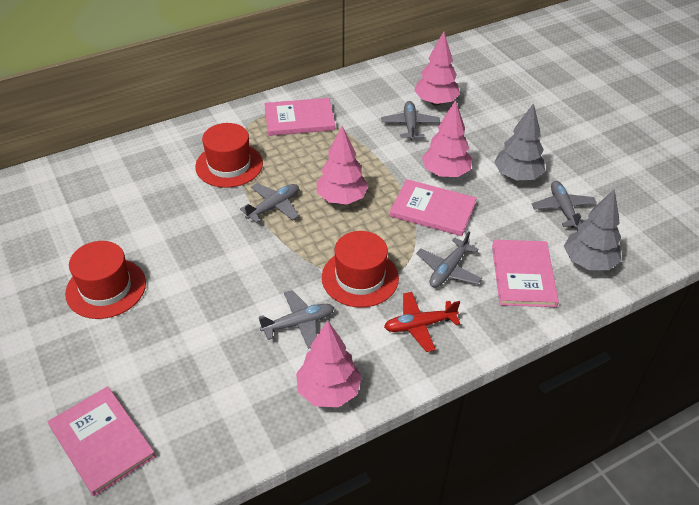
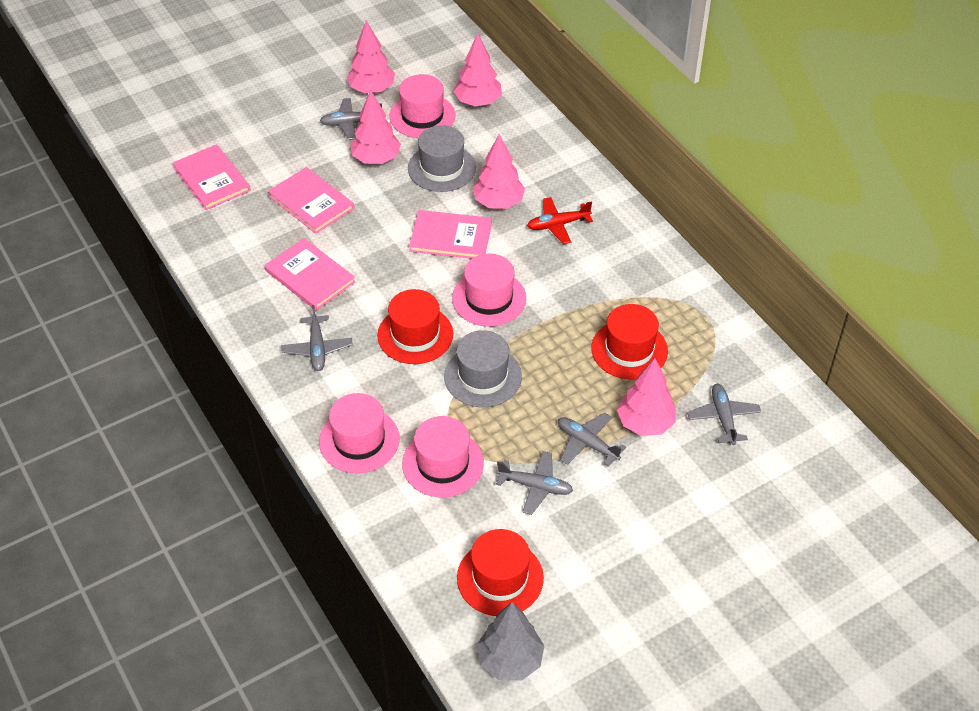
grey hat: none = 0 -> [408,125,476,192] [444,330,522,407] = 2
grey tree: [494,103,545,180] [564,189,621,270] = 2 -> [477,602,544,680] = 1
pink hat: none = 0 -> [319,393,400,473] [390,74,456,138] [402,416,484,497] [452,254,526,327] = 4
pink tree: [296,321,362,407] [317,126,368,204] [414,32,460,106] [422,100,472,177] = 4 -> [347,21,395,93] [351,90,401,164] [454,33,502,106] [473,134,525,209] [617,358,676,436] = 5

